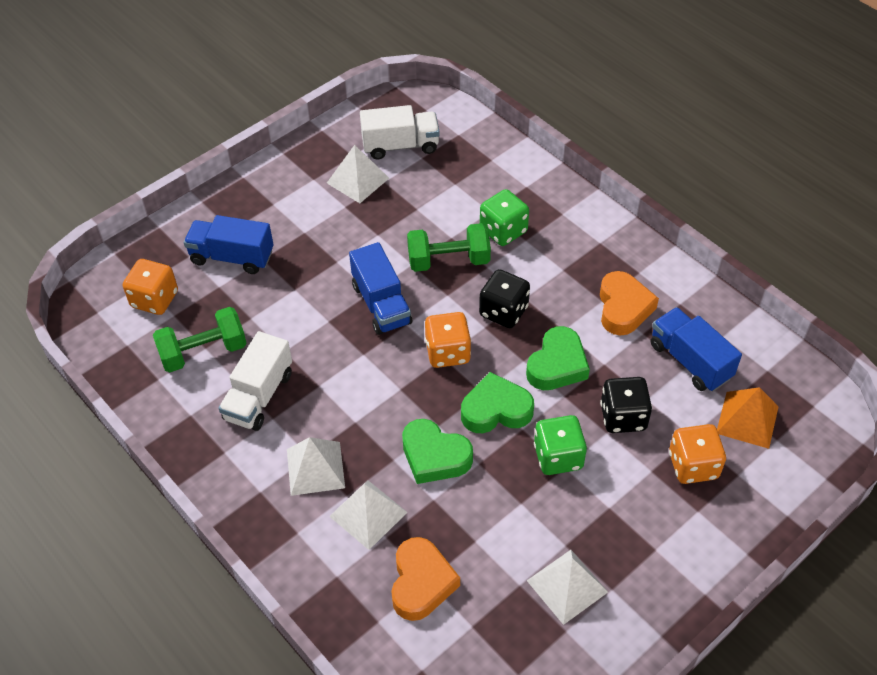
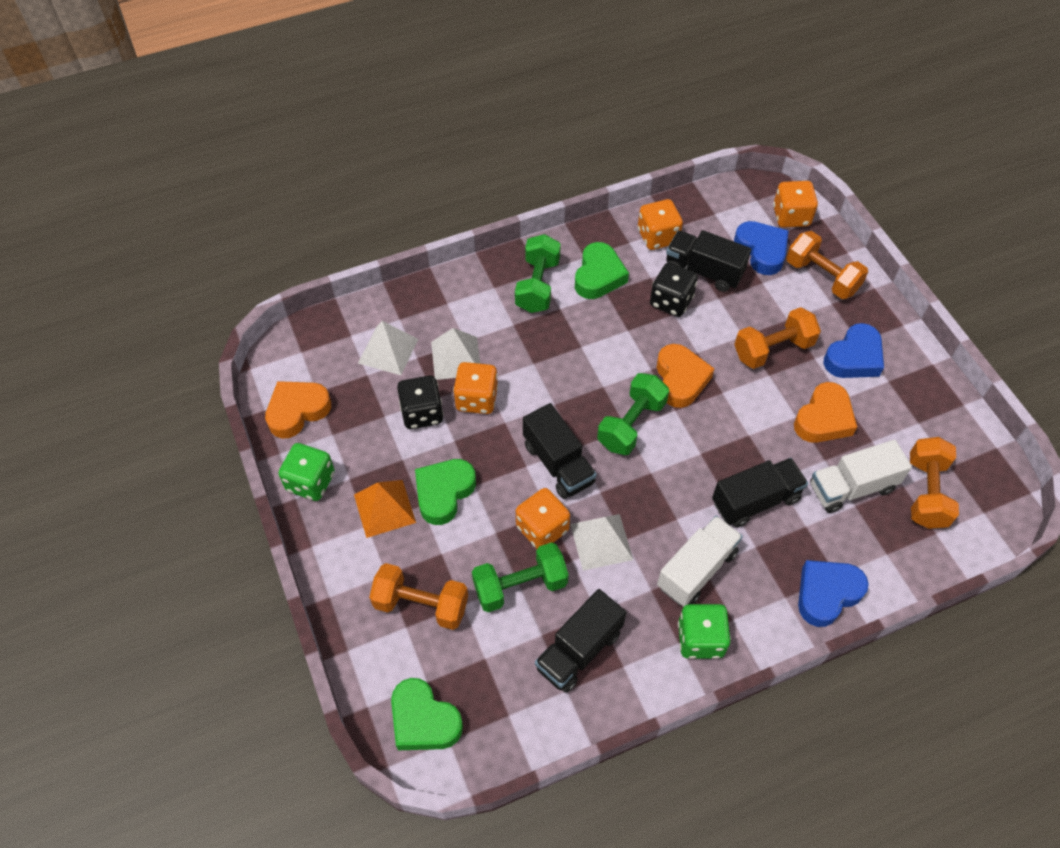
black truck: none = 0 -> [523,403,597,499] [535,589,626,693] [666,230,751,292] [712,458,808,528] = 4
blue heart: none = 0 -> [734,221,789,275] [798,560,869,627] [823,323,884,378] = 3
blue truck: [184,215,274,274] [349,242,412,335] [651,307,742,391] = 3 -> none = 0
green dumbbell: [153,307,247,372] [407,223,491,272] = 2 -> [472,542,569,612] [515,234,561,313] [597,373,669,455] = 3
orange dice: [123,259,178,315] [425,312,471,368] [669,424,726,484] = 3 -> [453,362,498,414] [516,488,570,549] [638,199,683,250] [773,181,818,228] = 4
orange dumbbell: none = 0 -> [369,563,468,630] [734,307,821,369] [786,231,868,299] [910,437,959,529] = 4
orange heart: [391,537,460,621] [600,271,659,336] = 2 -> [265,381,331,439] [657,344,714,408] [794,382,857,443] = 3
white pyramid: [287,437,345,496] [327,145,389,203] [329,480,408,550] [527,550,608,625] = 4 -> [358,321,418,375] [431,328,480,380] [570,514,633,571] = 3

